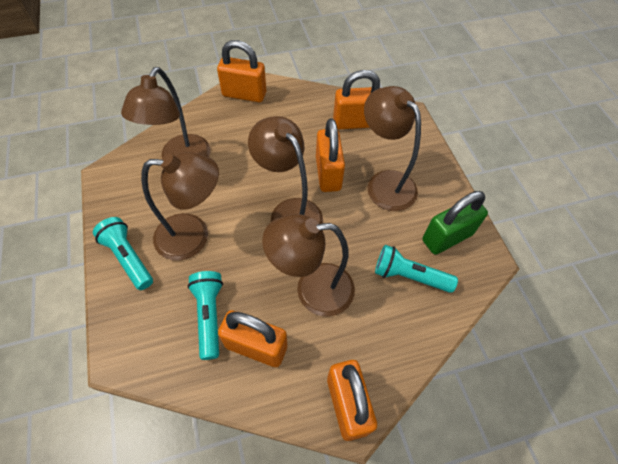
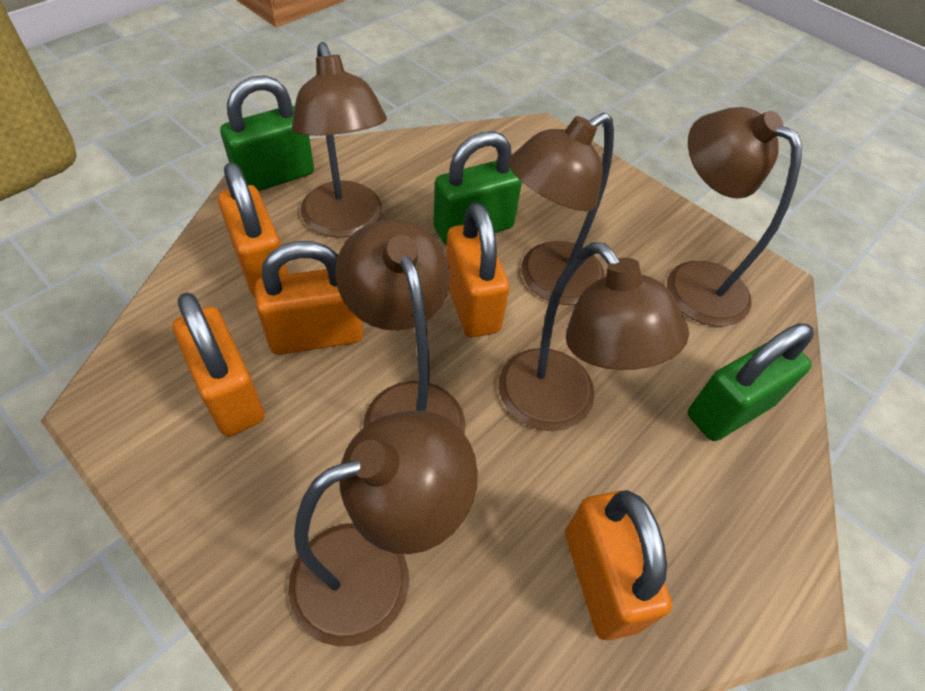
brown lamp: [121,67,210,158] [141,152,219,261] [248,116,323,224] [262,214,355,317] [364,86,421,211] = 5 -> [288,410,478,647] [292,42,387,238] [335,219,465,434] [499,242,689,431] [509,112,614,305] [667,107,802,326] = 6
green padlock: [423,191,488,255] = 1 -> [220,75,314,191] [433,131,522,245] [687,323,814,441] = 3
turquoise flashlight: [93,217,153,290] [188,271,223,360] [375,245,458,293] = 3 -> none = 0

